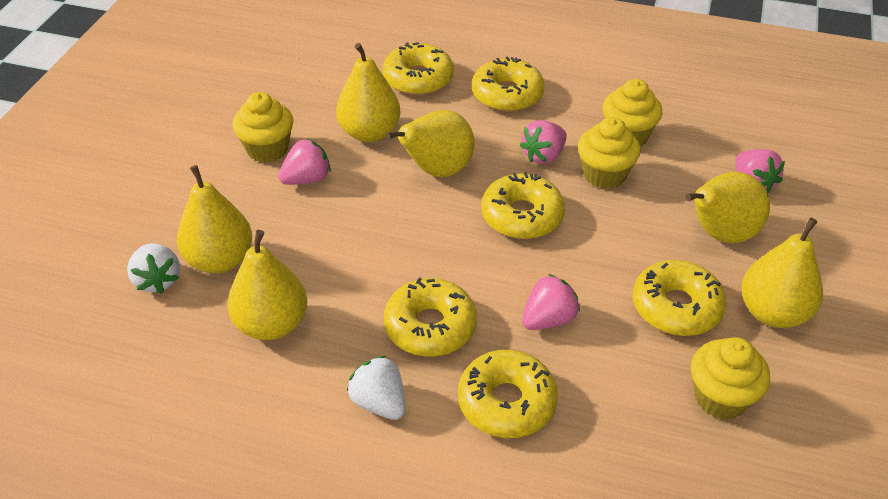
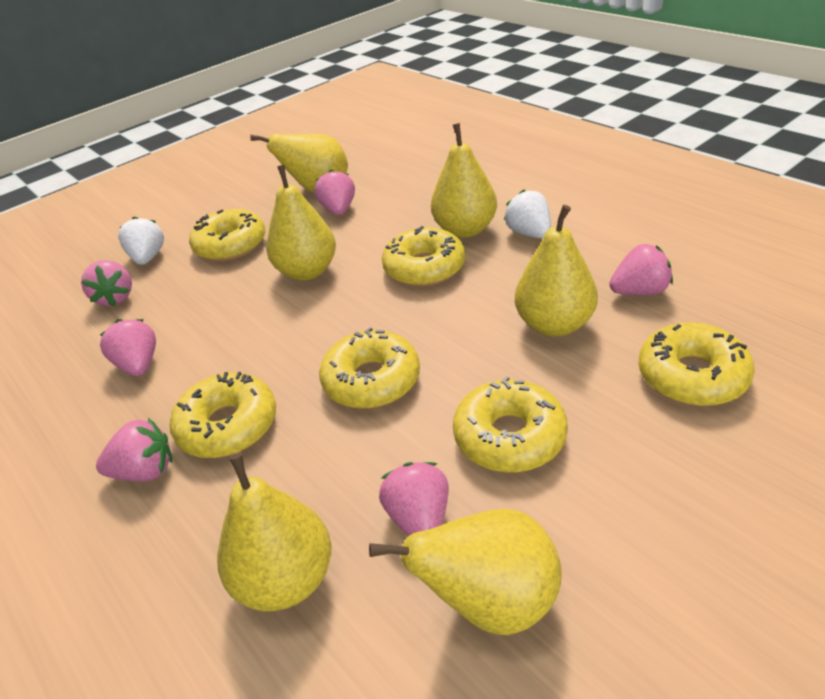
pink strawberry: [278,138,331,185] [520,120,567,164] [522,274,580,330] [735,149,785,193] = 4 -> [81,260,132,307] [96,418,172,482] [100,319,156,376] [314,169,355,215] [379,462,449,536] [609,244,673,295] = 6
yellow cupcake: [233,92,294,163] [578,117,640,189] [603,79,663,146] [691,337,770,420] = 4 -> none = 0

